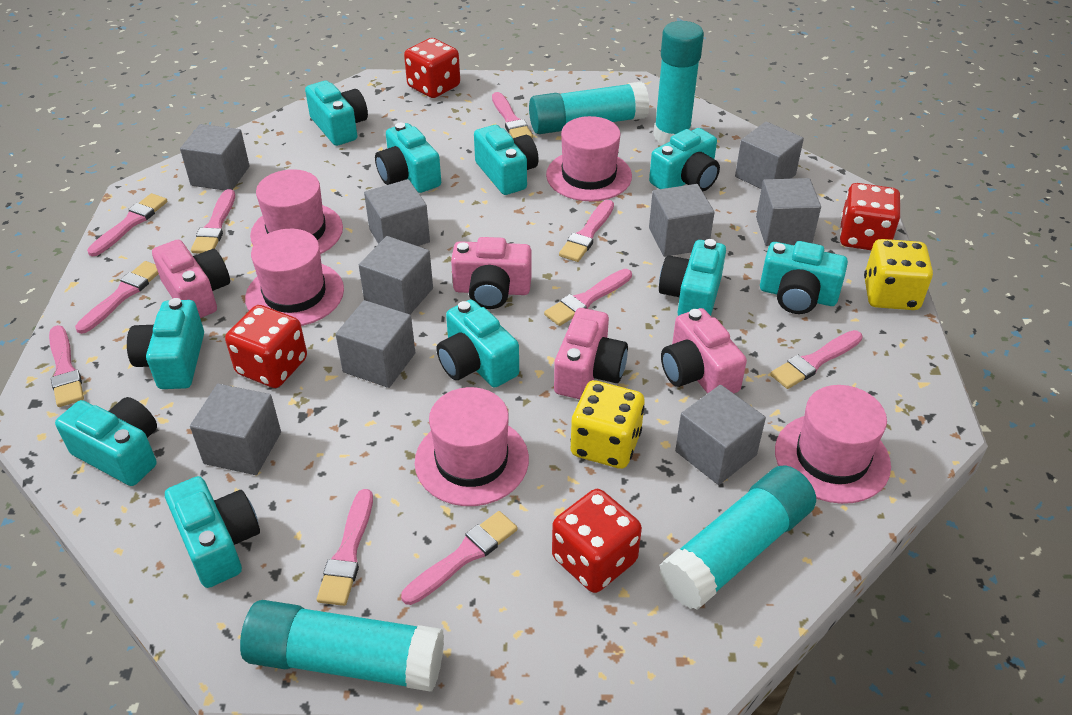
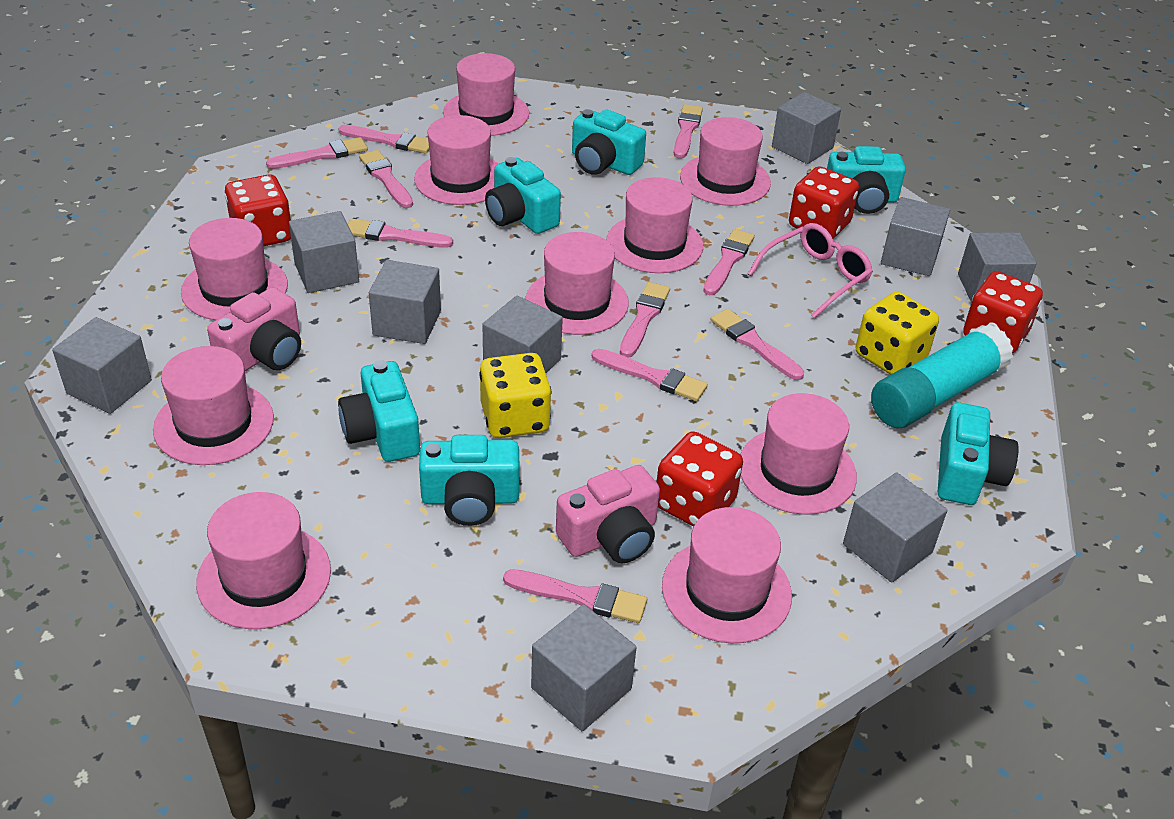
pink camera: [152,240,230,318] [451,237,531,309] [554,308,628,399] [661,308,747,394] = 4 -> [207,287,301,371] [556,465,660,563] = 2
pink glasses: none = 0 -> [748,223,873,319] = 1
pink hat: [245,229,344,326] [250,169,343,254] [415,387,529,506] [546,116,632,201] [775,385,891,504] = 5 -> [153,346,274,465] [181,218,288,320] [196,492,331,629] [414,115,499,205] [443,53,529,136] [526,232,629,335] [606,177,703,273] [662,507,792,643] [680,117,771,206] [740,393,857,515] = 10
turquoise camera: [55,397,157,486] [127,298,204,389] [165,476,260,588] [305,81,368,146] [375,123,441,193] [437,300,519,387] [474,125,539,195] [649,128,720,192] [659,239,726,316] [760,241,848,314] = 10 -> [338,360,420,462] [419,435,519,526] [485,157,561,234] [572,109,646,175] [827,146,906,214] [938,402,1019,505] = 6
turquoise glue stick: [240,600,444,692] [529,81,649,134] [654,21,704,144] [659,465,816,610] = 4 -> [871,324,1014,428] = 1

